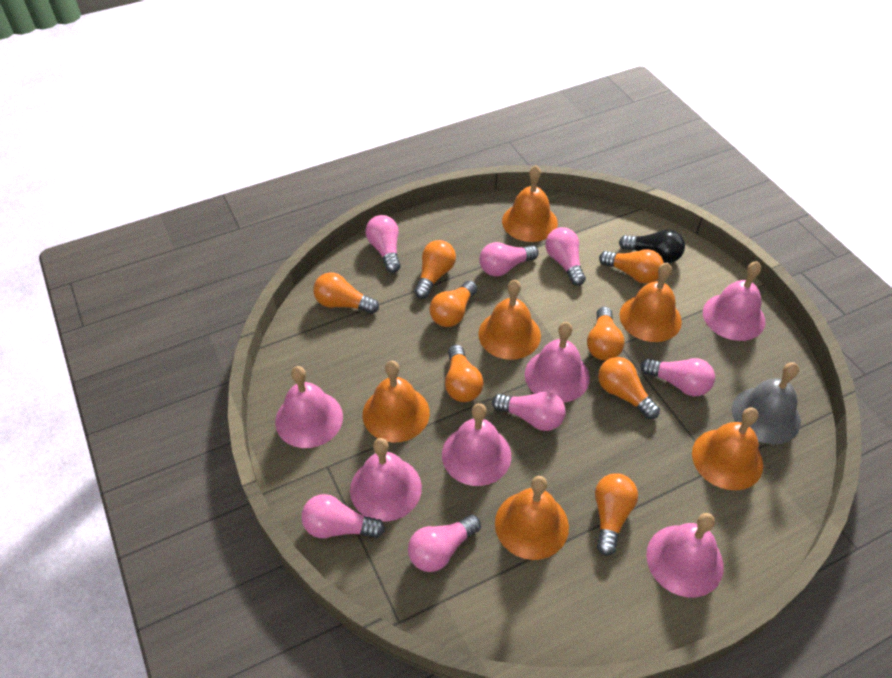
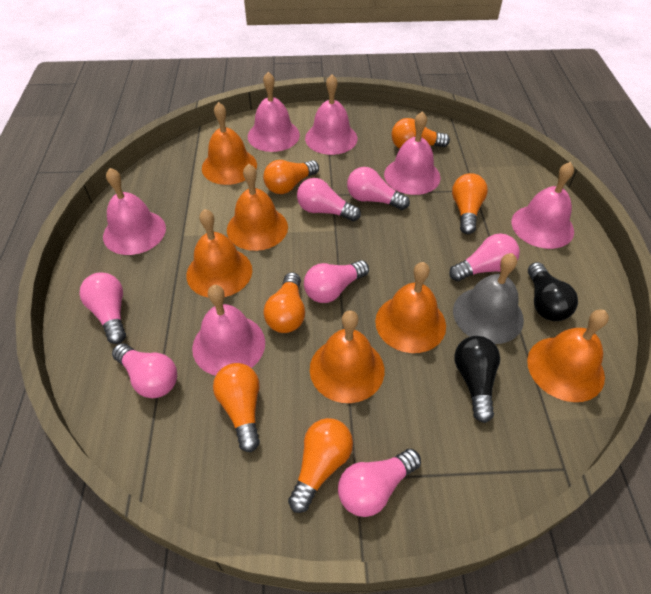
black light bulb: [619,229,685,263] = 1 -> [454,336,500,423] [528,262,578,321] = 2
orange light bulb: [313,272,379,314] [414,240,456,299] [430,281,477,327] [445,345,484,402] [587,307,625,361] [595,473,638,556] [598,357,660,419] [599,249,664,284] = 8 -> [213,363,260,452] [263,160,319,194] [263,272,305,333] [288,418,353,513] [391,118,450,149] [452,173,488,234] = 6

